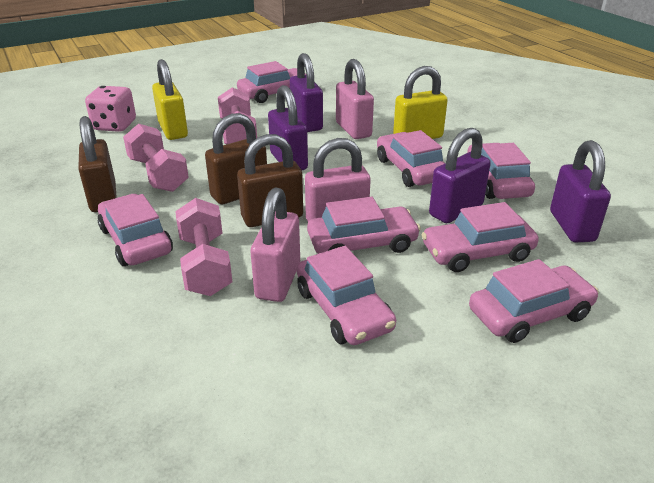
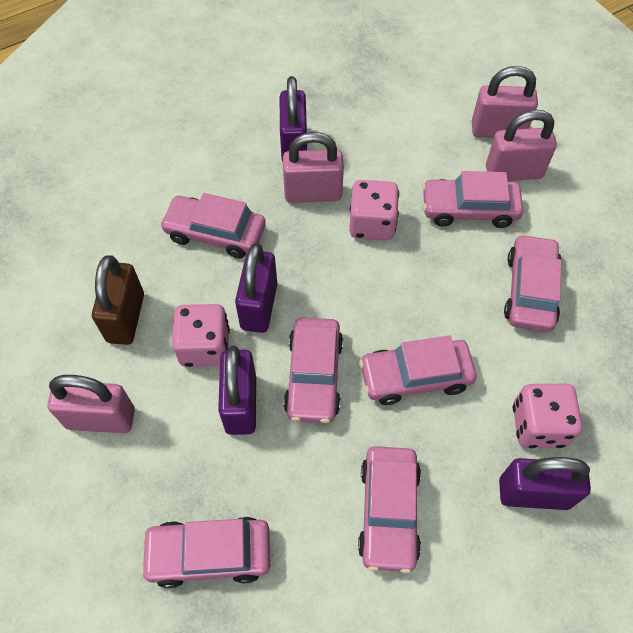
brown padlock: [78,116,117,212] [205,113,267,204] [237,134,303,227] = 3 -> [92,255,144,345] = 1
pink car: [97,194,173,266] [237,61,306,103] [297,246,396,345] [307,197,421,254] [377,130,445,187] [421,202,539,272] [467,143,535,199] [469,259,599,343] = 8 -> [140,517,270,588] [160,193,266,258] [284,317,343,423] [358,446,421,574] [359,335,477,405] [422,171,523,228] [504,234,561,332] = 7
pink dice: [85,86,136,132] = 1 -> [172,304,230,367] [349,180,399,240] [513,384,582,448] = 3
pink dumbbell: [123,123,189,192] [175,198,232,296] [218,87,257,144] = 3 -> none = 0
pink padlock: [250,187,300,302] [305,138,371,222] [336,59,374,139] = 3 -> [47,375,135,433] [283,132,344,203] [472,66,538,138] [486,110,557,181] = 4
yellow padlock: [152,59,188,140] [393,66,448,139] = 2 -> none = 0

